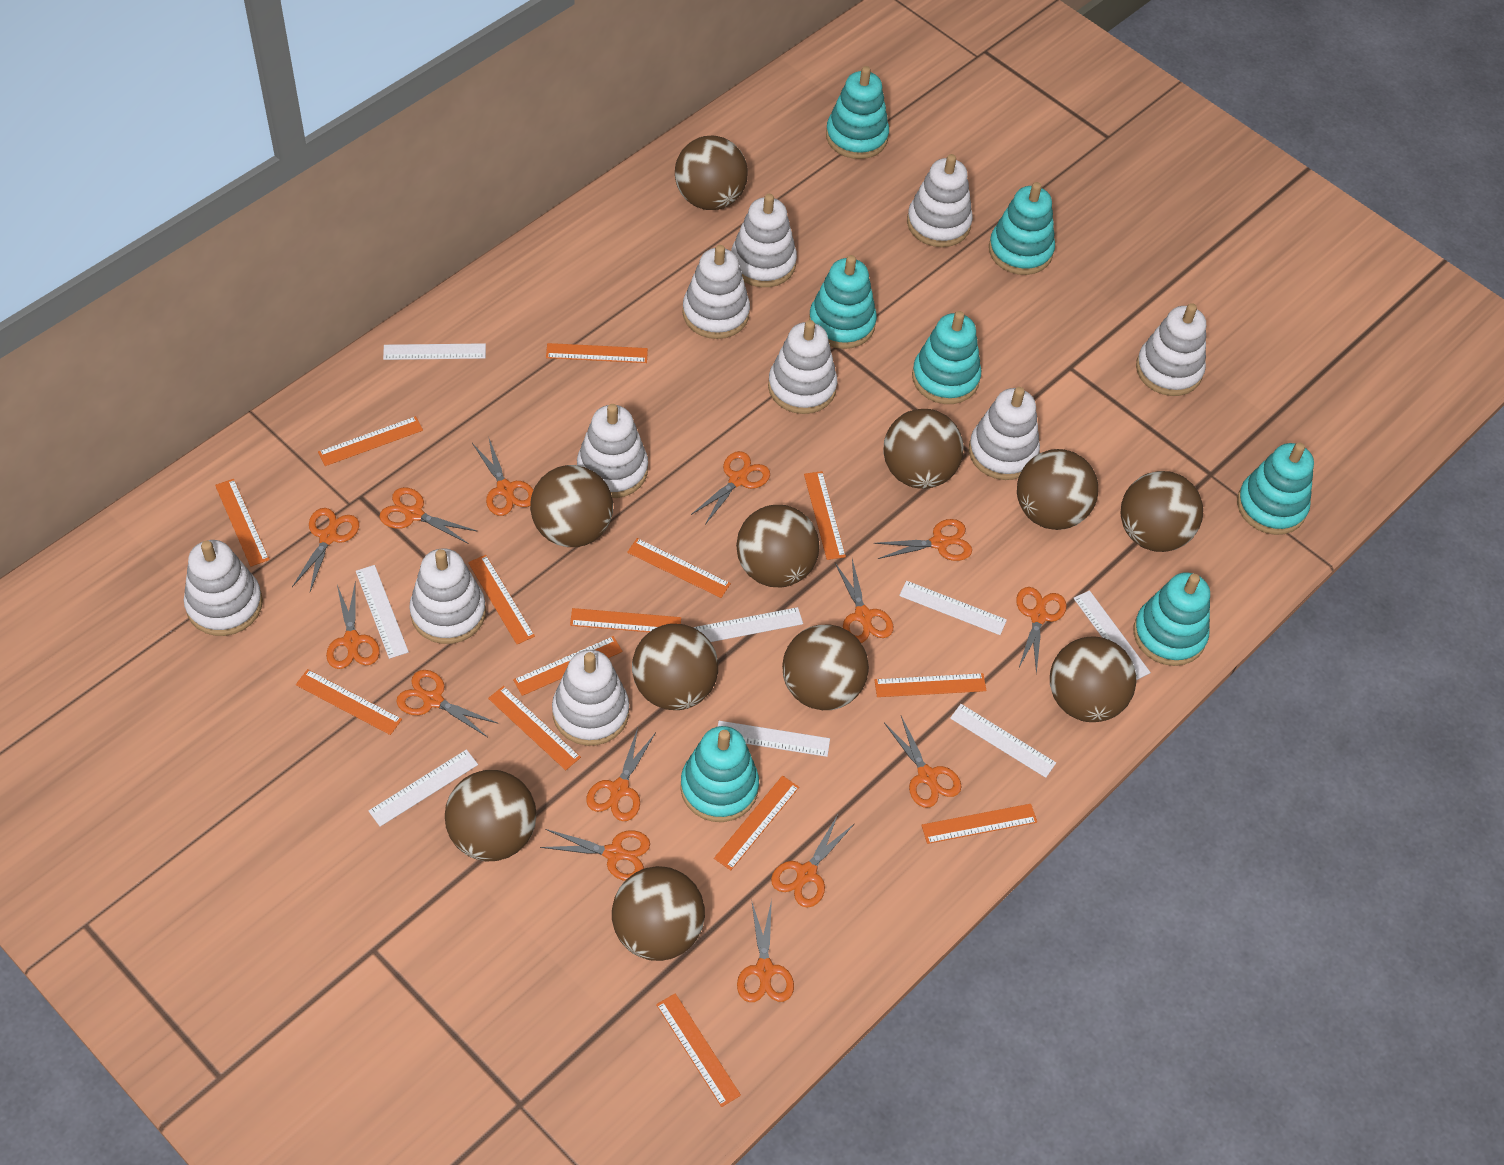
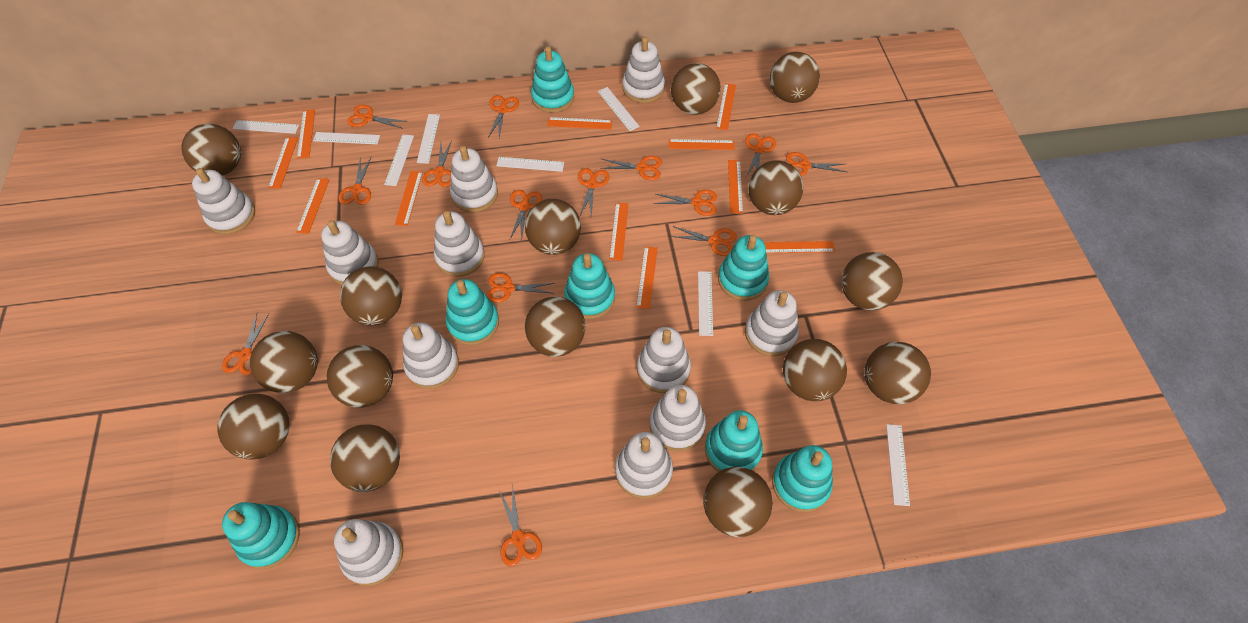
brown ball: [445,770,536,861] [530,465,613,547] [612,866,705,961] [632,624,718,710] [675,136,748,210] [736,505,820,588] [782,625,869,710] [883,409,963,489] [1017,449,1098,530] [1050,636,1136,722] [1121,471,1203,552] = 11 -> [181,124,241,176] [217,394,289,460] [250,331,318,393] [327,345,393,408] [330,424,400,492] [340,266,402,326] [525,199,581,255] [525,296,585,357] [671,63,721,115] [703,467,773,537] [748,160,803,215] [770,52,820,103] [783,339,847,401] [841,252,903,310] [865,342,931,404] = 15
orange ruler: [215,479,270,567] [296,669,402,735] [318,416,423,466] [468,555,535,644] [488,686,581,770] [513,636,622,696] [546,343,648,363] [570,608,681,632] [627,538,731,598] [656,993,741,1107] [714,776,799,870] [804,471,846,560] [875,673,986,697] [921,804,1037,844] = 14 -> [268,137,298,189] [296,178,330,234] [297,109,315,159] [395,171,423,226] [547,117,612,129] [609,203,629,261] [636,246,658,309] [669,139,735,150] [716,83,736,130] [728,160,743,214] [764,241,835,253] = 11
white stacking toy: [184,540,263,636] [409,548,486,644] [552,650,629,746] [577,404,648,498] [682,245,750,339] [731,194,797,287] [768,320,837,414] [907,154,973,247] [969,387,1040,480] [1136,303,1206,396] = 10 -> [192,168,255,234] [321,220,379,285] [334,519,403,586] [403,323,459,389] [434,211,485,277] [450,146,498,212] [615,432,673,499] [622,37,665,103] [637,327,691,393] [650,385,706,451] [745,290,799,356] = 11

